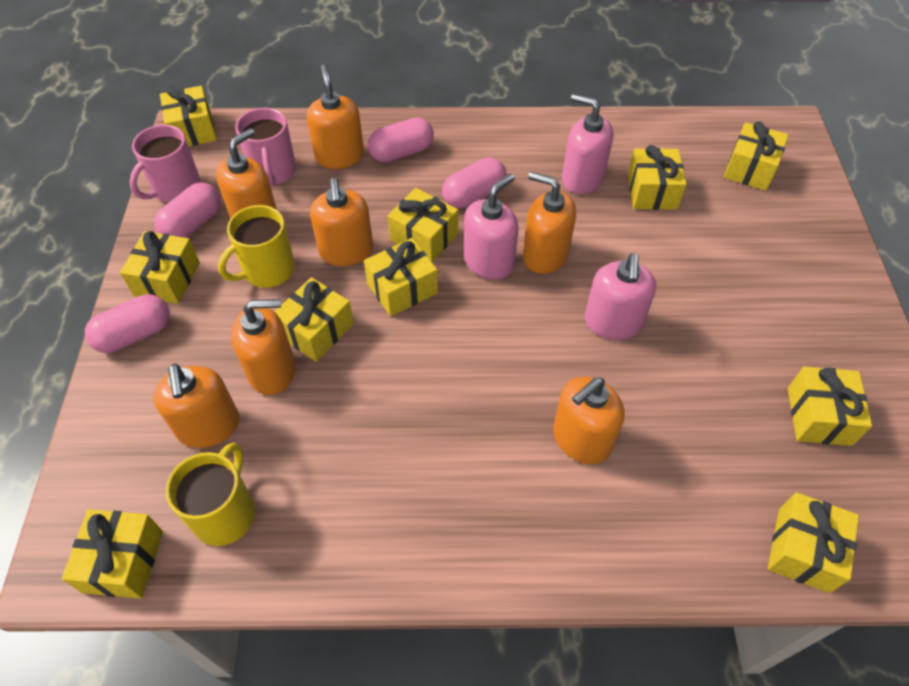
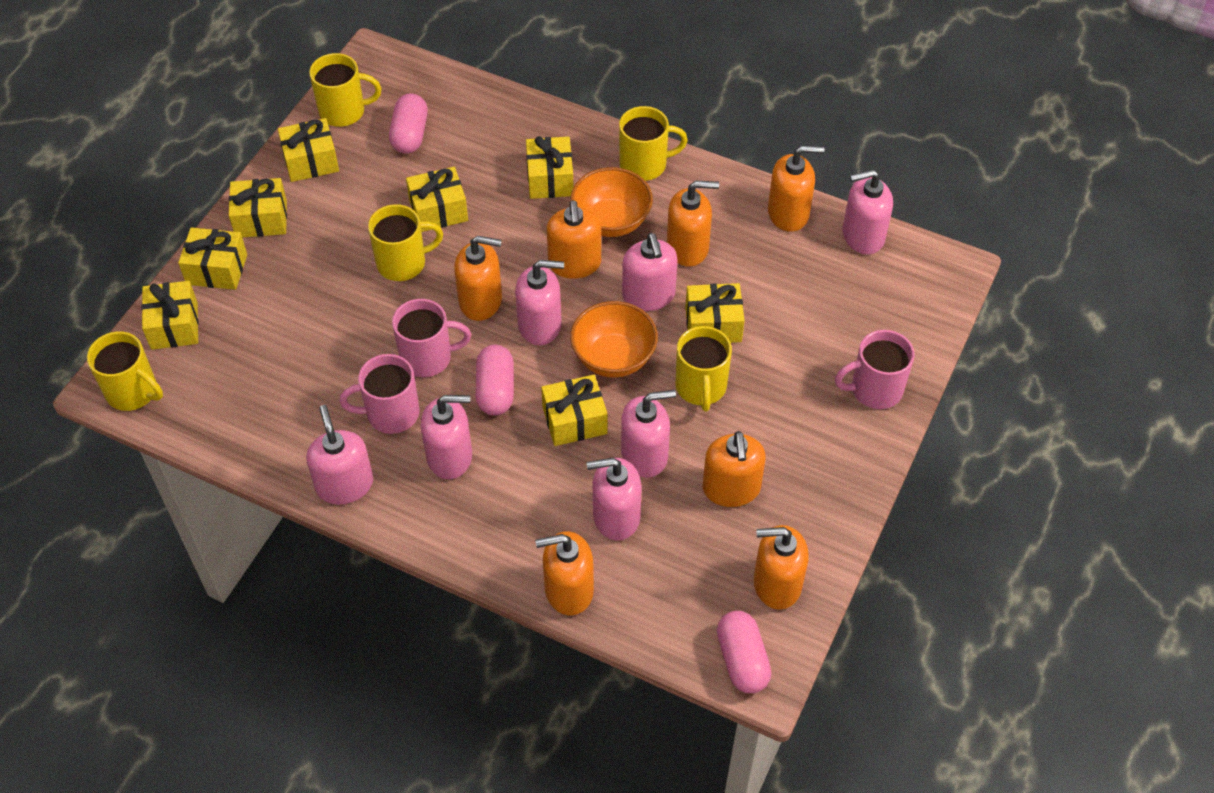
orange bowl: none = 0 -> [570,301,658,378] [571,167,653,237] = 2
pink capsule: [85,294,170,353] [154,182,221,238] [368,117,434,163] [442,157,507,209] = 4 -> [389,93,428,154] [476,344,514,415] [717,611,772,693] = 3
pink mug: [129,125,201,203] [235,108,296,186] = 2 -> [340,354,419,434] [392,299,471,377] [835,330,915,409] = 3
pink soap dispenser: [464,173,518,280] [562,94,614,194] [585,253,656,340] = 3 -> [306,405,373,505] [421,395,472,479] [515,260,564,345] [587,458,641,541] [621,390,676,478] [622,233,677,311] [843,169,893,254] = 7
yellow gift: [62,509,163,599] [120,231,200,304] [160,86,217,146] [274,277,354,362] [364,238,438,316] [387,188,458,262] [628,145,687,210] [724,122,788,191] [768,492,859,593] [788,367,872,446] = 10 -> [141,281,199,350] [178,227,247,290] [229,178,287,238] [278,118,339,182] [406,167,468,232] [526,136,574,199] [541,375,607,446] [685,283,745,343] = 8
yellow mug: [166,443,255,546] [218,205,295,288] = 2 -> [87,331,163,411] [309,53,381,127] [368,204,443,281] [619,106,688,181] [675,326,732,412] = 5

